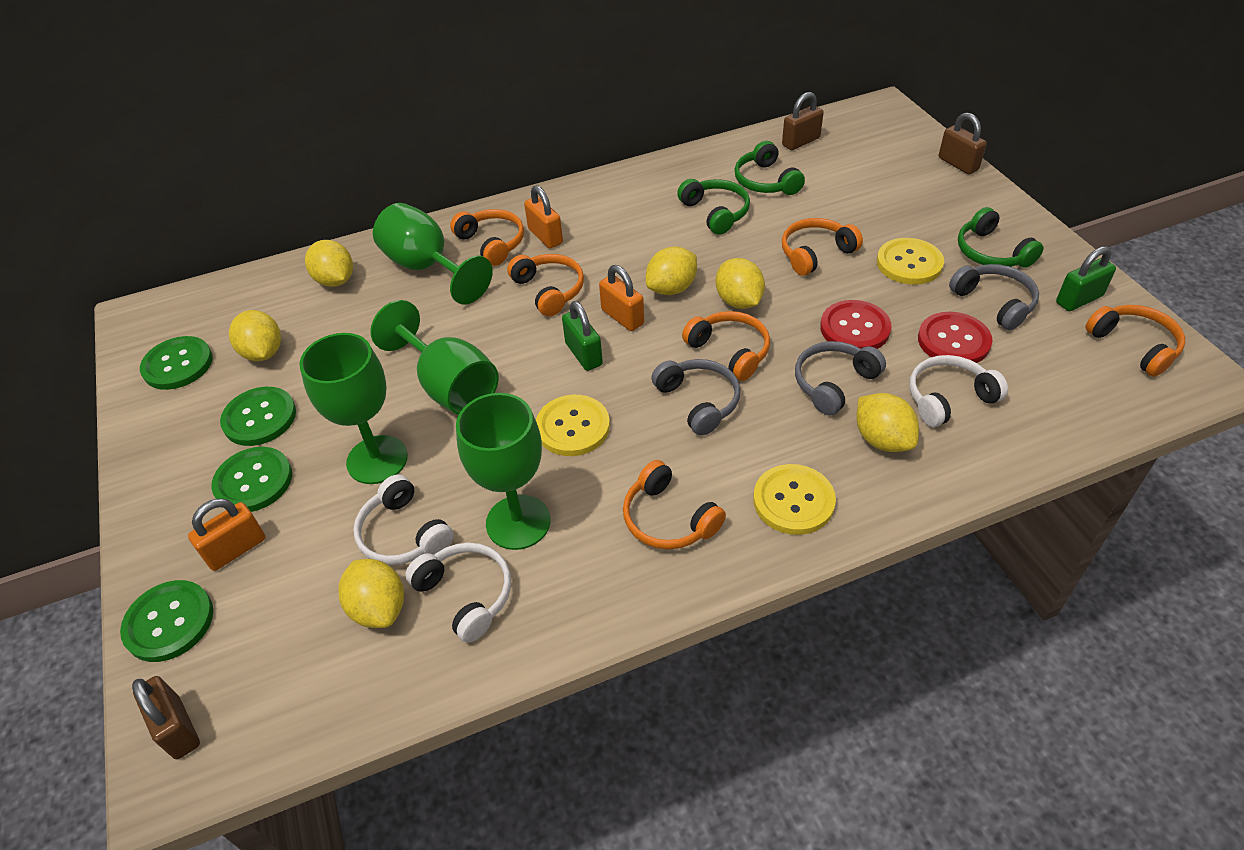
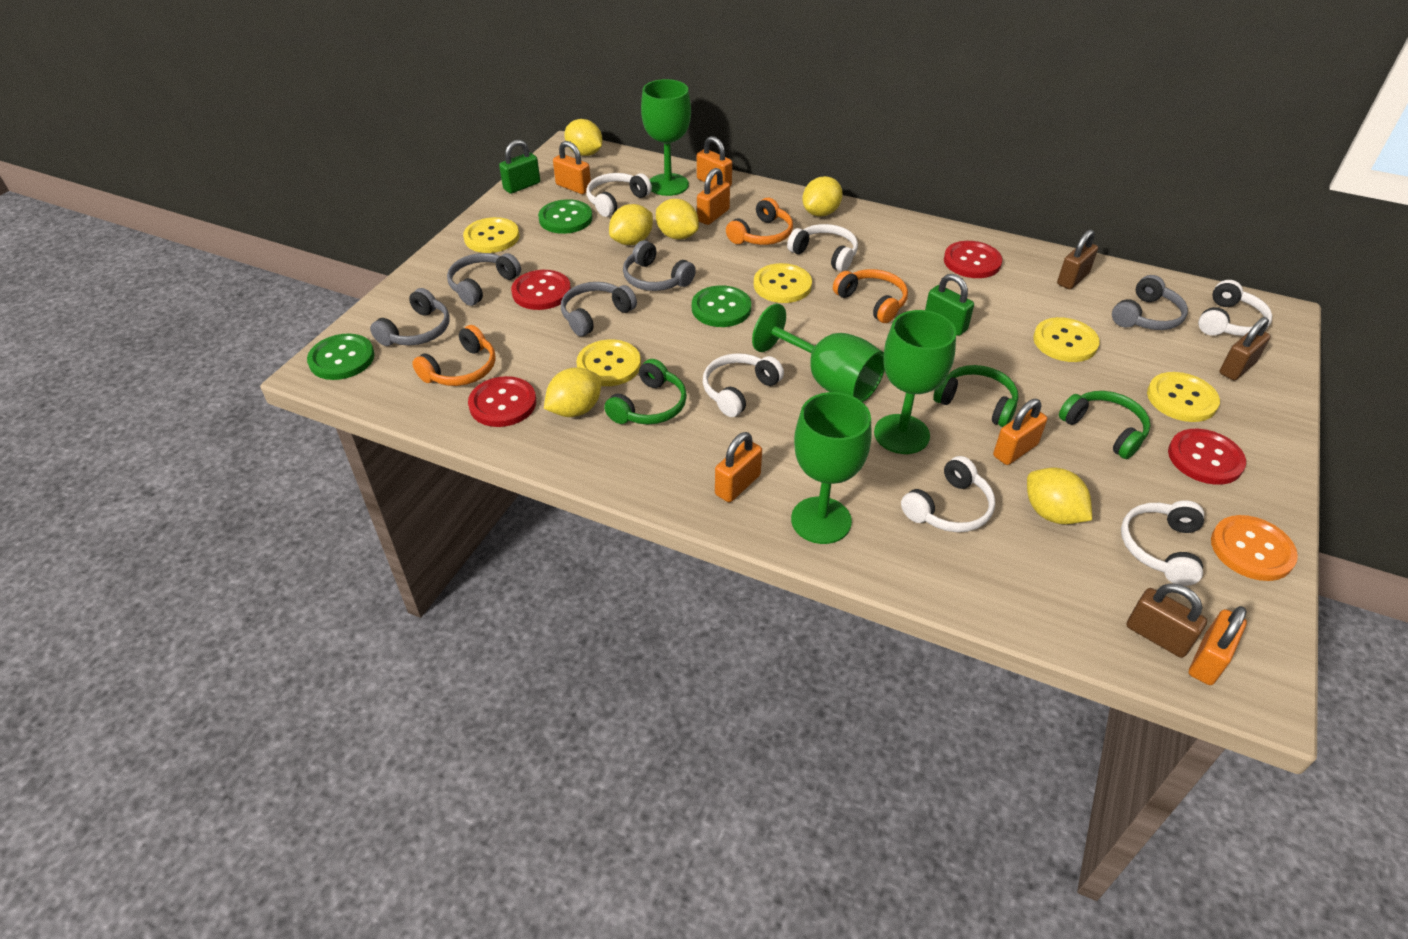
green button: [120,580,213,662] [140,336,213,390] [211,447,292,512] [220,387,296,446] = 4 -> [307,334,375,380] [538,199,592,234] [692,285,751,327] = 3
grey headphones: [651,359,740,436] [795,341,886,415] [949,264,1039,330] = 3 -> [370,288,450,346] [447,253,521,306] [561,282,637,337] [623,240,696,291] [1112,275,1188,330] = 5
orange button: none = 0 -> [1211,515,1298,581] = 1
orange headphones: [450,209,524,266] [507,254,584,316] [623,460,726,550] [682,311,770,381] [782,218,863,276] [1085,305,1185,377] = 6 -> [412,325,496,386] [726,198,793,245] [833,269,908,323] = 3
orange padlock: [188,498,265,571] [524,185,563,248] [599,265,644,331] = 3 -> [553,141,591,194] [697,136,732,186] [697,168,730,225] [715,432,762,502] [993,399,1047,465] [1189,606,1247,685] = 6
red button: [820,300,891,349] [918,312,993,363] = 2 -> [468,376,536,427] [511,270,571,310] [944,241,1002,278] [1168,429,1246,485] = 4
white headphones: [353,474,454,565] [405,543,511,643] [909,355,1008,427] = 3 -> [586,173,652,217] [703,353,784,417] [787,224,858,272] [901,456,995,532] [1121,500,1204,586] [1198,280,1272,336] = 6
yellow button: [536,395,610,456] [753,464,836,535] [877,238,944,285] = 3 -> [463,217,519,253] [576,340,641,386] [754,263,812,303] [1033,317,1100,362] [1147,372,1220,422] = 5

